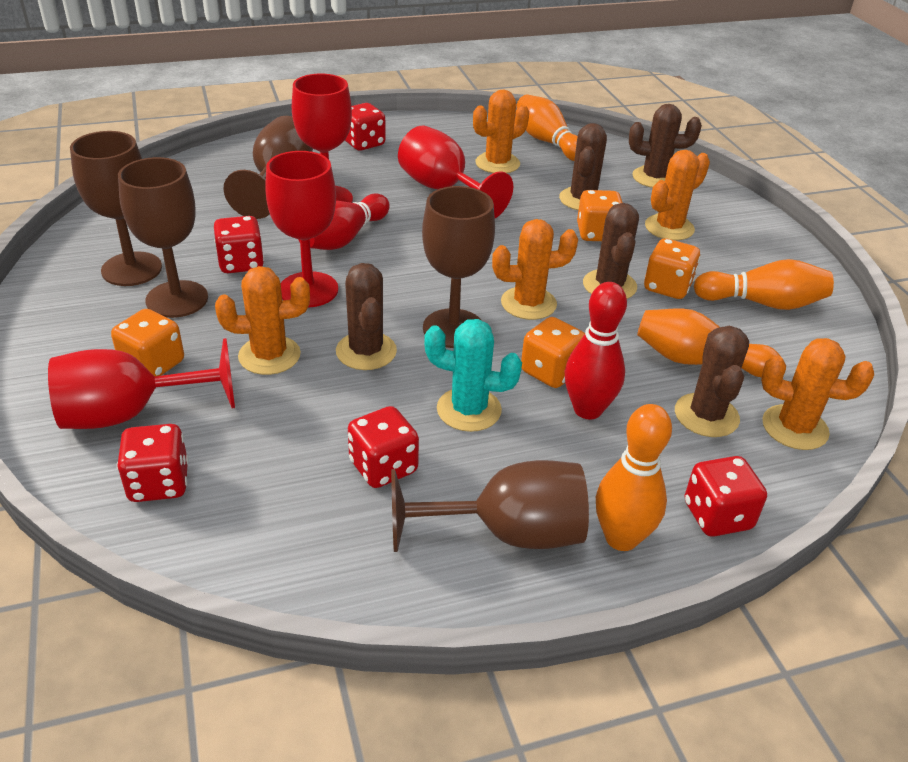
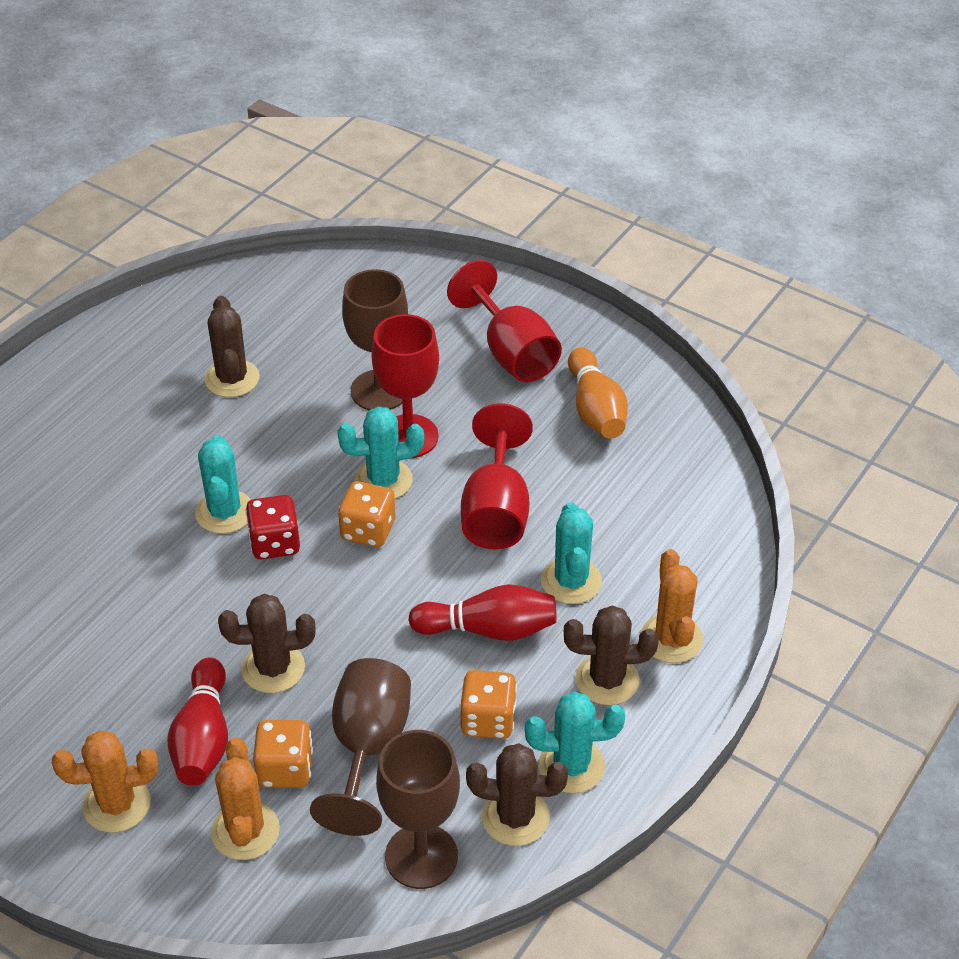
brown cactus: [336,263,397,370] [559,123,607,210] [583,203,639,299] [629,104,702,188] [675,326,749,437] = 5 -> [205,296,259,397] [218,594,316,693] [466,743,568,846] [564,606,659,705] = 4
brown goblet: [70,131,162,286] [118,157,208,318] [223,116,313,219] [391,460,589,552] [422,186,495,348] = 5 -> [310,658,411,836] [342,269,408,410] [376,730,460,889] = 3
orange bowling pin: [516,95,577,161] [596,404,672,551] [637,308,780,377] [694,259,834,310] = 4 -> [568,347,628,439] = 1
orange cactus: [215,266,310,375] [473,90,529,173] [492,219,578,320] [645,150,710,240] [761,338,874,450] = 5 -> [52,730,158,833] [211,737,280,860] [641,549,703,663] = 3
orange dice: [111,309,184,376] [521,317,585,388] [577,190,623,241] [644,238,701,299] = 4 -> [253,720,313,788] [338,481,395,547] [460,670,517,739] = 3
red dice: [117,424,189,502] [214,216,264,273] [345,103,386,151] [348,406,419,488] [685,456,767,537] = 5 -> [245,495,300,559] = 1
red goblet: [48,338,235,429] [265,151,338,308] [292,74,353,203] [398,125,513,218] = 4 -> [371,314,439,458] [447,260,562,382] [461,403,533,549] = 3
turquoise cactus: [424,319,522,432] = 1 -> [195,435,251,534] [337,406,424,499] [525,692,625,793] [541,502,602,604] = 4

